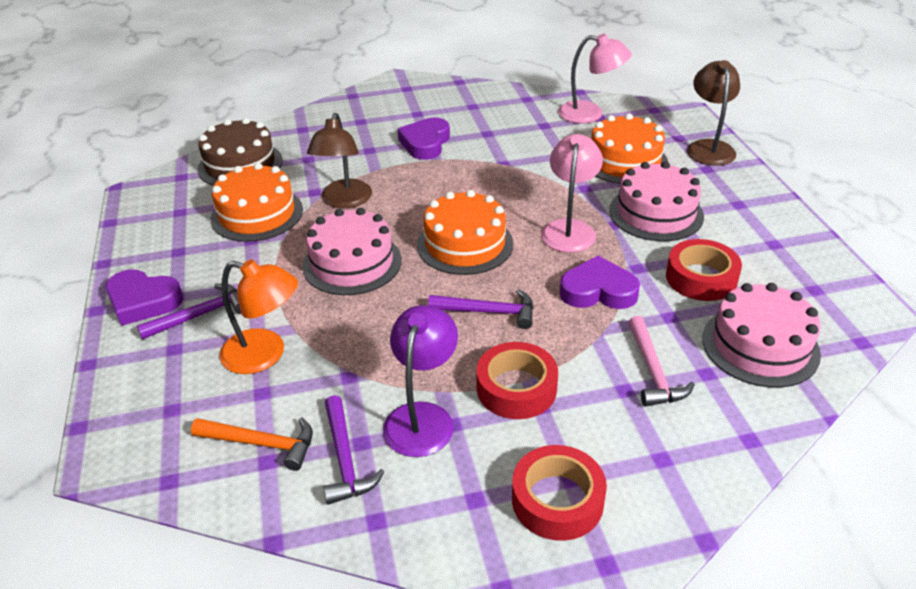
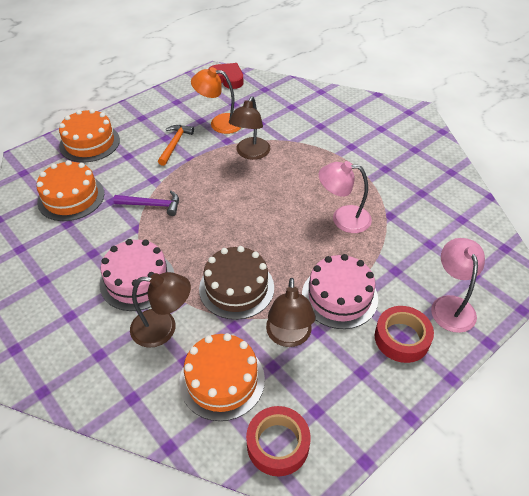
brown lamp: [307,113,372,208] [687,60,740,166] = 2 -> [130,272,191,348] [229,96,271,160] [266,278,315,347] = 3
pink cake: [302,208,402,295] [609,162,704,241] [702,283,821,388] = 3 -> [99,239,174,311] [302,254,378,329] = 2
pink hammer: [628,316,695,407] = 1 -> none = 0
purple hammer: [137,284,241,340] [324,395,384,505] [428,289,533,329] = 3 -> [113,191,179,216] = 1
purple heart: [106,269,183,326] [398,118,450,160] [559,256,640,309] = 3 -> none = 0
purple lamp: [383,305,458,457] = 1 -> none = 0
red heart: none = 0 -> [208,63,244,89] = 1
red tape: [476,342,558,419] [512,445,607,541] [666,239,742,301] = 3 -> [246,406,311,476] [375,306,434,363] = 2

